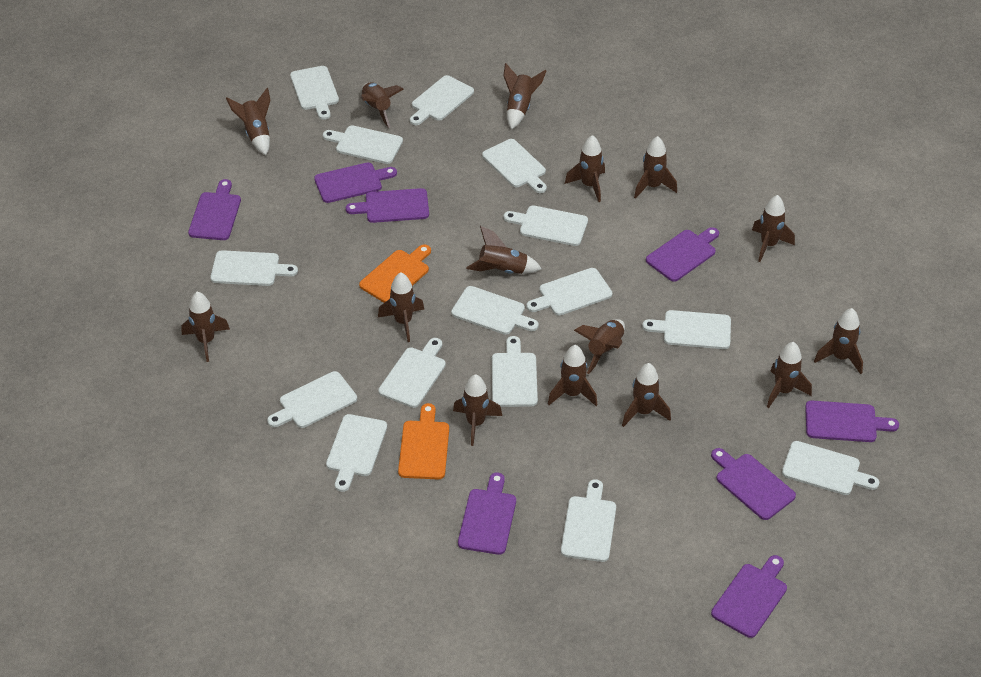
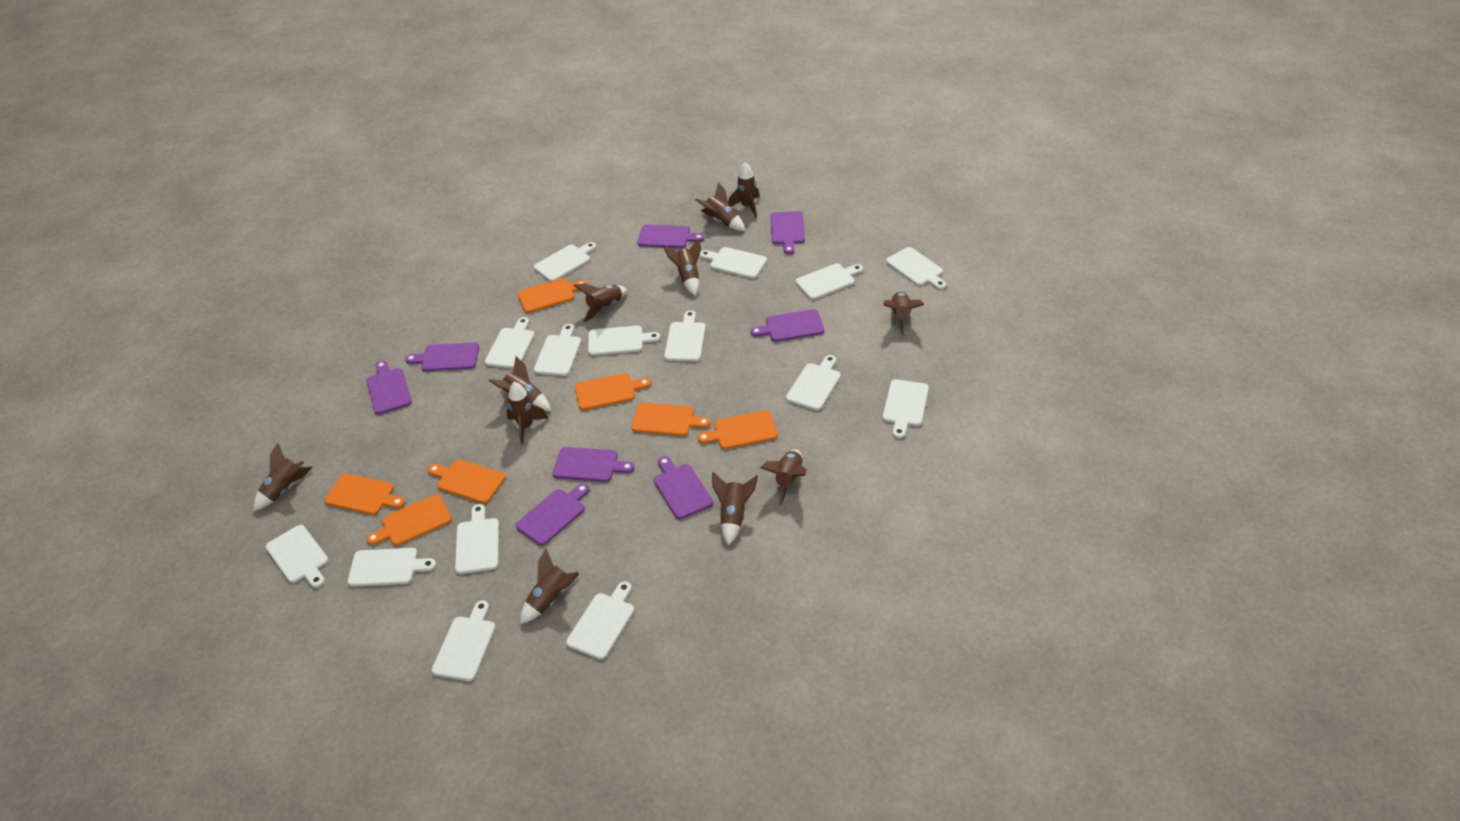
brown rocket: [181,292,230,362] [226,88,271,155] [361,82,403,128] [378,272,424,342] [453,374,502,446] [466,226,542,274] [503,63,546,130] [548,345,597,406] [565,135,605,202] [574,319,625,374] [622,363,671,427] [634,136,677,199] [752,195,795,262] [767,342,812,408] [814,308,863,374] = 15 -> [254,443,313,511] [489,356,551,411] [506,382,549,445] [520,549,579,624] [574,283,627,322] [663,238,701,296] [695,182,745,231] [712,472,758,545] [728,162,760,218] [760,450,806,505] [883,292,924,336] = 11
orange cutting board: [359,245,431,303] [398,403,449,479] = 2 -> [325,473,405,515] [366,494,452,546] [428,460,506,504] [518,278,587,313] [575,373,651,410] [631,402,710,436] [698,410,778,449] = 7

